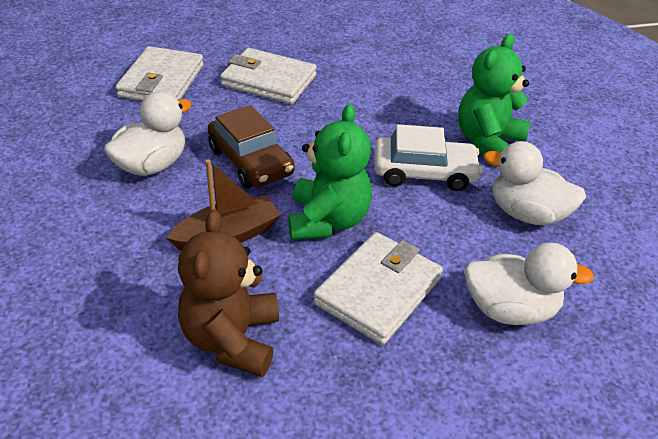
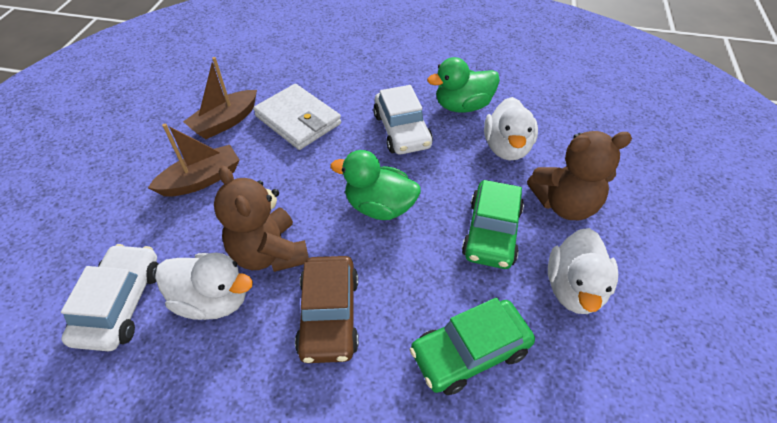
brown boat: [166,159,280,251] = 1 -> [148,124,240,197] [183,57,257,139] = 2
brown teddy bear: [178,210,279,377] = 1 -> [214,166,309,272] [527,131,632,220] = 2
green car: none = 0 -> [410,298,535,395] [462,180,524,269] = 2
green duck: none = 0 -> [330,150,421,220] [427,57,500,113] = 2
green teddy bear: [288,104,372,240] [458,34,531,155] = 2 -> none = 0
white car: [374,124,482,191] = 1 -> [61,244,159,351] [373,85,433,154] = 2
white wallet: [116,46,204,101] [220,48,317,104] [313,232,443,345] = 3 -> [253,84,341,150] = 1

